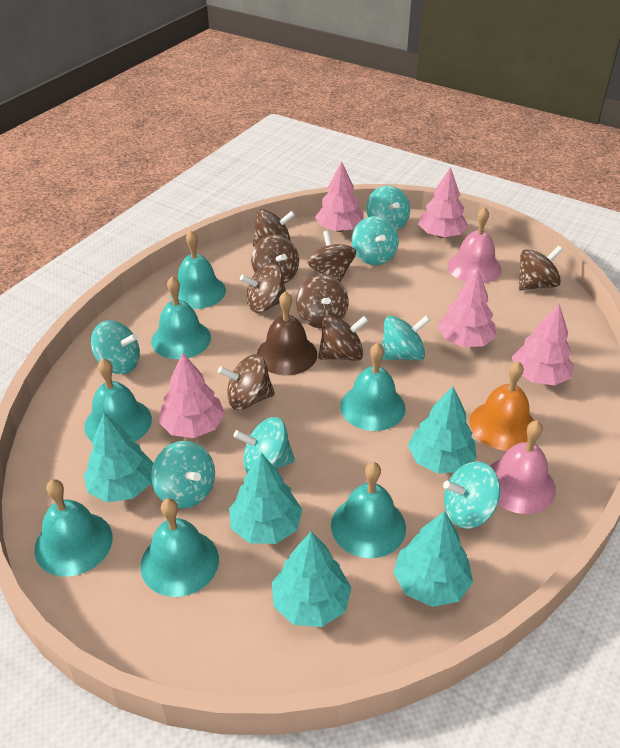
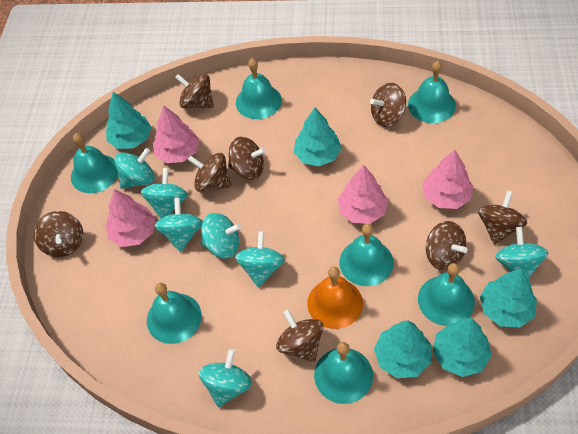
brown bell: [257,291,317,375] = 1 -> none = 0
pink bell: [447,207,502,283] [490,420,556,514] = 2 -> none = 0
pink tree: [159,353,225,438] [315,161,364,232] [418,167,468,238] [437,269,496,347] [512,304,574,385] = 5 -> [106,189,155,247] [153,106,199,163] [338,165,388,224] [422,150,473,209] = 4

